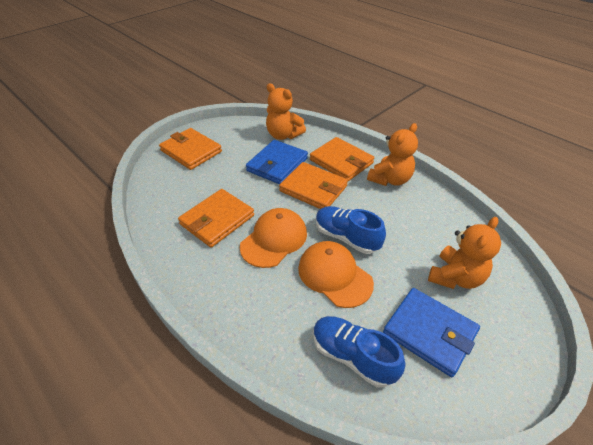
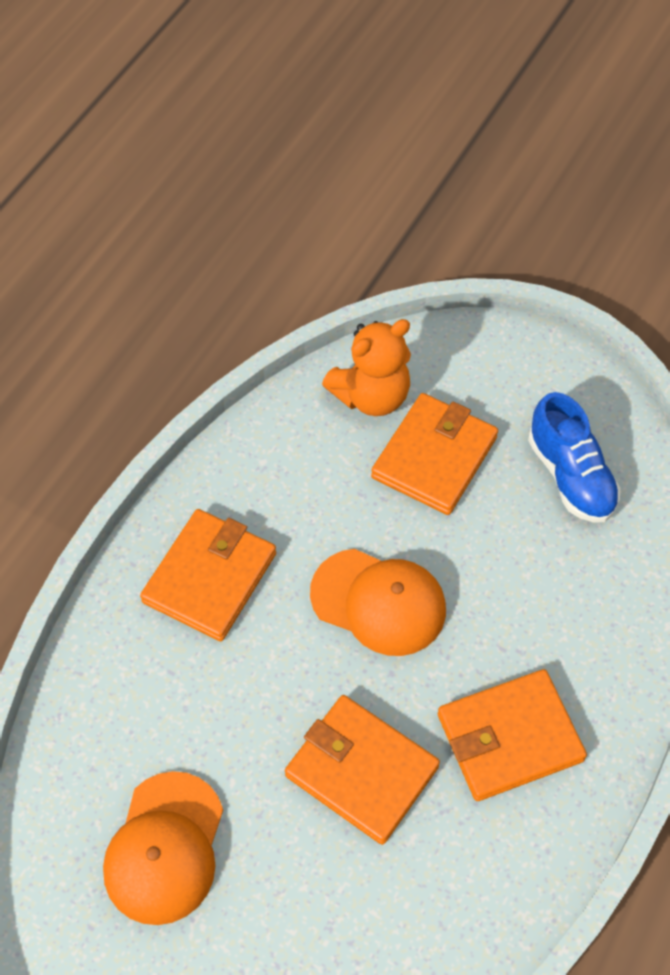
blue shoe: [313,316,405,388] [316,206,386,254] = 2 -> [528,392,621,523] = 1
blue wallet: [246,140,308,184] [383,288,480,377] = 2 -> none = 0
orange teddy bear: [266,83,306,140] [367,123,418,186] [428,217,501,289] = 3 -> [322,319,411,416] = 1

